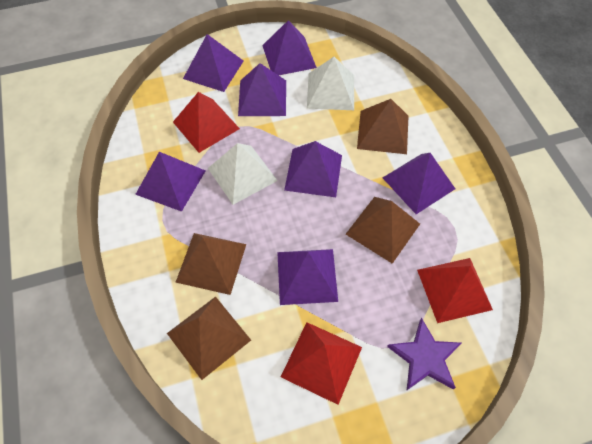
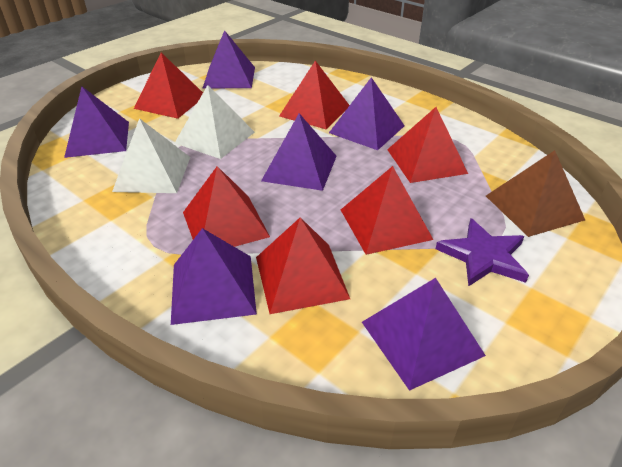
brown pyramid: [167,297,251,380] [175,233,246,295] [346,197,420,264] [357,99,409,154] = 4 -> [486,150,585,237] = 1
purple pyramid: [135,152,206,212] [183,34,243,92] [238,63,286,116] [262,20,317,75] [277,249,338,305] [284,141,342,197] [383,153,455,214] = 7 -> [64,87,129,158] [171,228,257,325] [203,30,255,88] [261,113,336,191] [329,77,405,150] [362,278,486,391] = 6
red pyramid: [173,92,240,153] [281,322,362,405] [417,258,493,323] = 3 -> [134,53,203,119] [183,166,270,247] [256,217,350,314] [279,61,350,129] [341,166,433,255] [387,107,468,183] = 6

